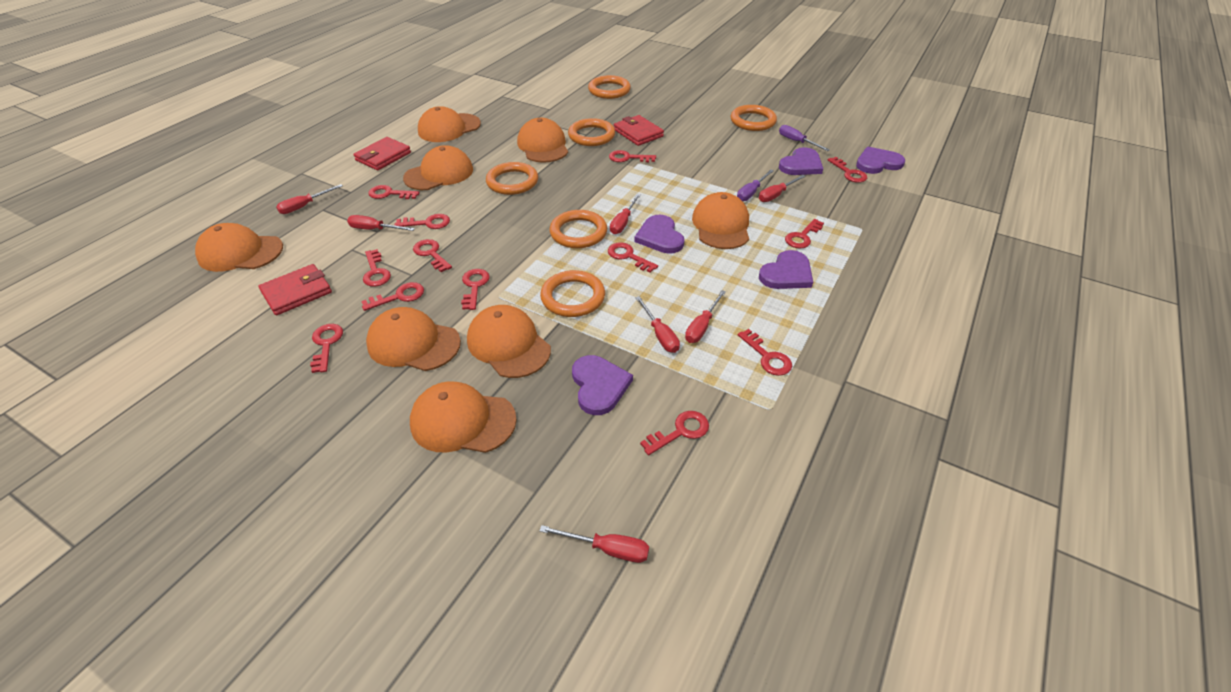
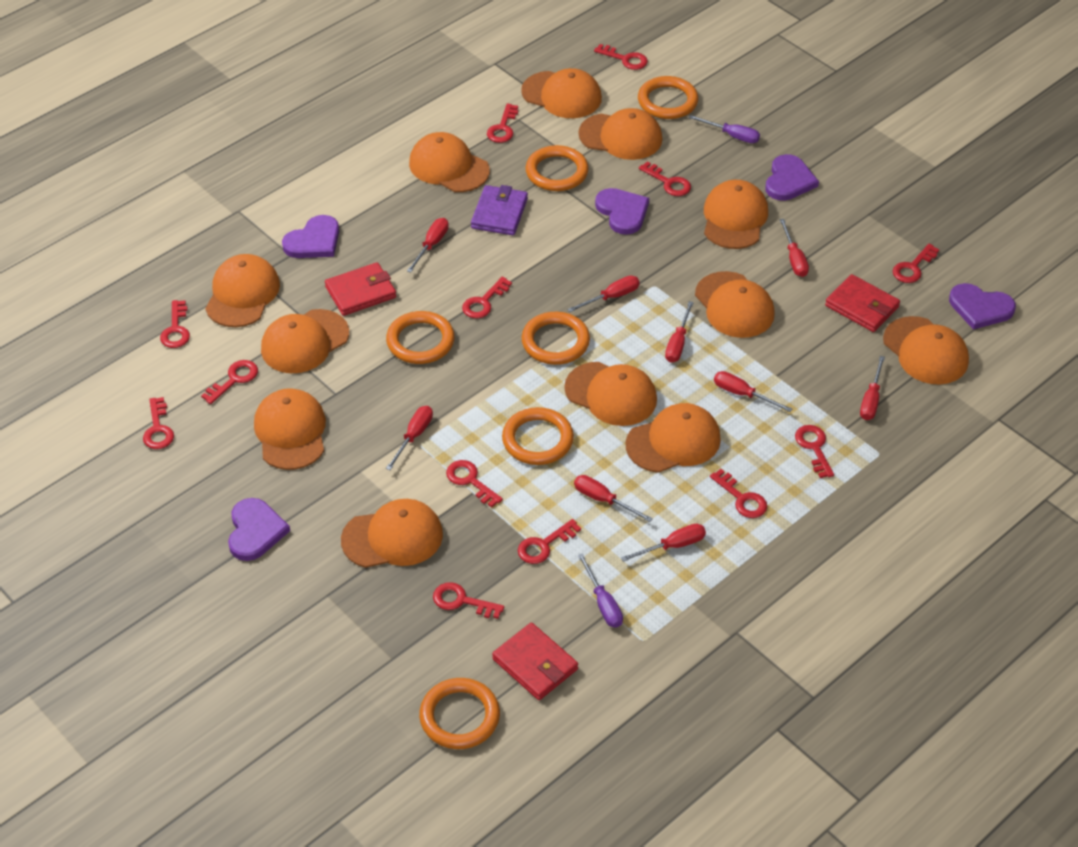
orange cap: [195,223,283,272] [366,307,461,371] [403,145,473,190] [410,381,517,453] [418,106,481,142] [467,305,551,378] [517,118,568,163] [692,192,749,249] = 8 -> [205,254,280,327] [254,388,326,470] [261,309,349,373] [341,499,443,568] [409,132,490,192] [521,68,602,118] [564,362,657,426] [578,108,662,160] [626,403,721,473] [695,271,775,338] [704,180,768,249] [883,316,969,384] = 12
purple wallet: none = 0 -> [471,185,528,235] = 1
red screwdriver: [276,184,343,214] [347,215,415,231] [540,525,649,563] [610,194,641,234] [635,296,680,353] [685,290,726,343] [759,175,806,202] = 7 -> [386,406,433,470] [407,218,449,272] [567,276,640,312] [574,475,653,522] [621,523,706,562] [665,301,694,363] [714,371,792,412] [780,219,809,277] [860,356,885,420] = 9

